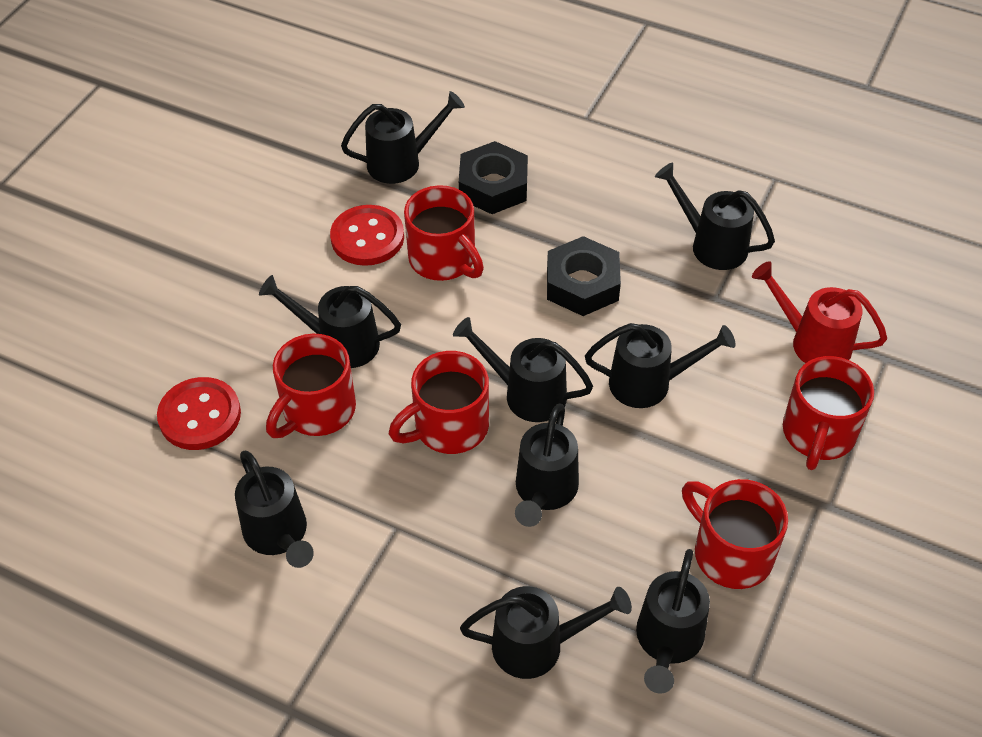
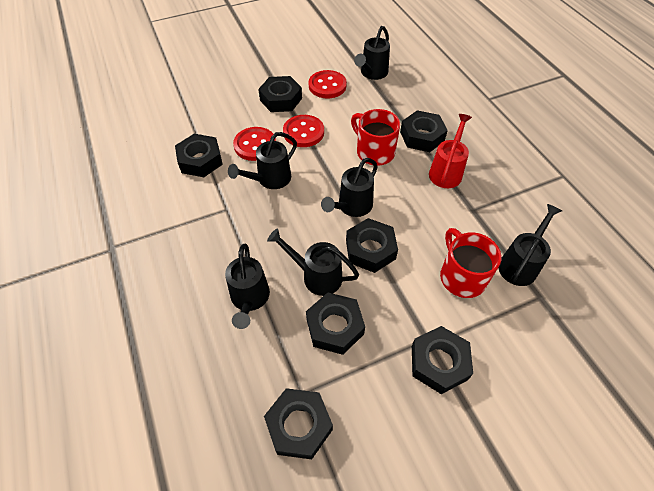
black nut: [459,141,528,214] [547,236,621,316] = 2 -> [175,134,223,177] [258,76,302,112] [264,388,333,459] [306,292,365,355] [346,218,398,273] [400,110,448,152] [412,326,473,394] = 7
black watering can: [235,451,314,568] [259,275,401,368] [341,91,465,184] [453,317,593,422] [460,586,632,679] [515,404,579,527] [585,323,736,408] [636,549,710,694] [655,162,775,270] = 9 -> [225,244,270,329] [228,132,297,189] [267,229,359,296] [321,158,378,217] [354,26,390,80] [498,204,562,286] = 6
red button: [157,377,241,450] [330,205,404,266] = 2 -> [233,127,276,161] [283,115,324,147] [309,70,347,99] = 3
red mug: [266,334,356,438] [389,351,489,454] [404,185,484,281] [682,479,788,589] [783,356,874,470] = 5 -> [351,109,400,166] [440,228,502,298] = 2

